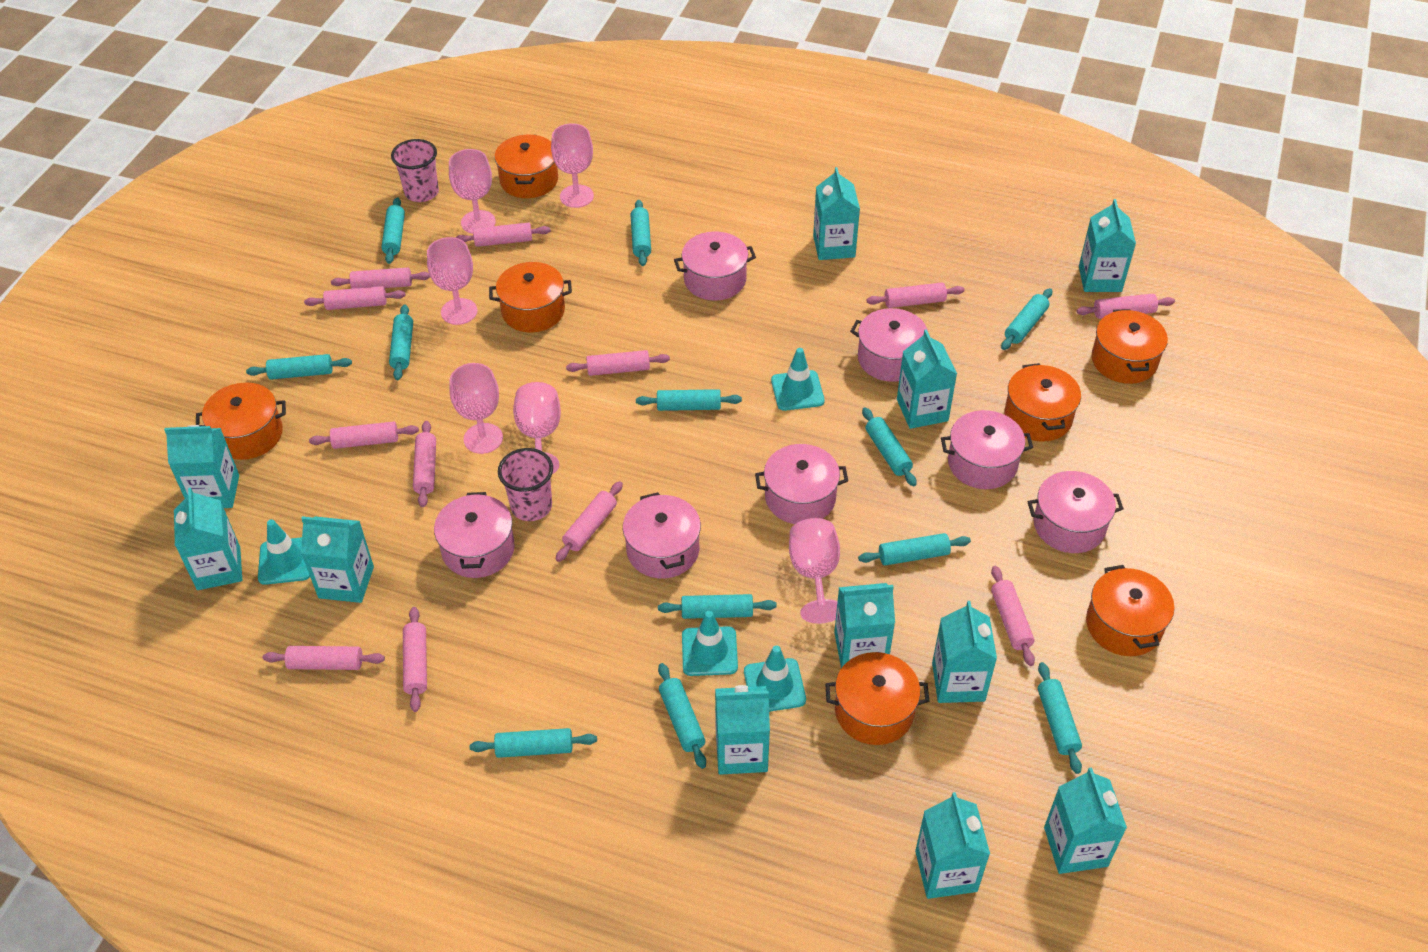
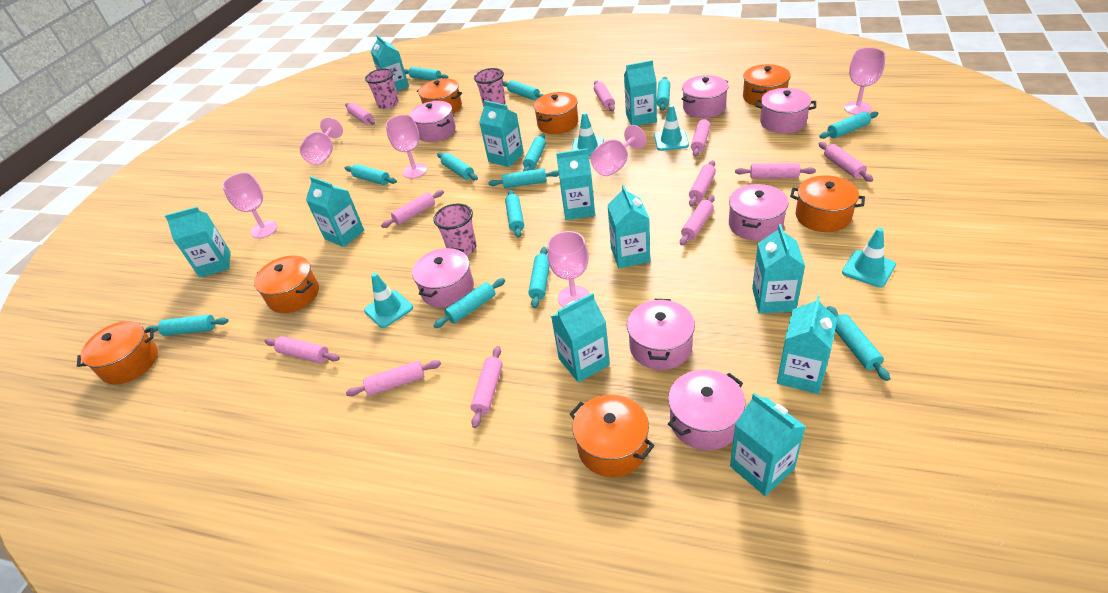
pink cup: [391,139,439,202] [498,448,553,521] = 2 -> [365,69,399,109] [433,204,477,256] [474,68,506,107] = 3
pink rolling pin: [263,646,385,670] [304,286,405,310] [309,422,419,449] [331,267,430,289] [403,607,427,712] [413,421,436,507] [455,223,551,247] [556,481,623,562] [566,350,670,376] [867,283,965,308] [991,566,1035,666] [1077,293,1175,319] = 12 -> [265,336,340,363] [345,103,375,125] [346,360,441,396] [381,190,444,228] [471,346,503,428] [594,81,615,111] [680,195,715,246] [689,160,716,207] [691,116,711,157] [735,163,816,179] [819,142,873,182] = 11
turquoise rolling pin: [246,354,352,380] [381,197,405,264] [389,305,413,380] [470,728,597,758] [631,200,651,266] [636,389,742,411] [658,594,777,619] [658,663,706,769] [858,533,971,566] [862,407,917,486] [1001,288,1052,350] [1038,662,1082,774] = 12 -> [145,315,229,336] [345,164,397,185] [404,67,448,81] [433,278,505,328] [437,152,478,180] [488,168,559,188] [503,80,544,100] [505,190,524,238] [523,133,546,171] [528,247,550,308] [657,77,670,111] [819,111,878,139] [827,306,890,381] = 13

